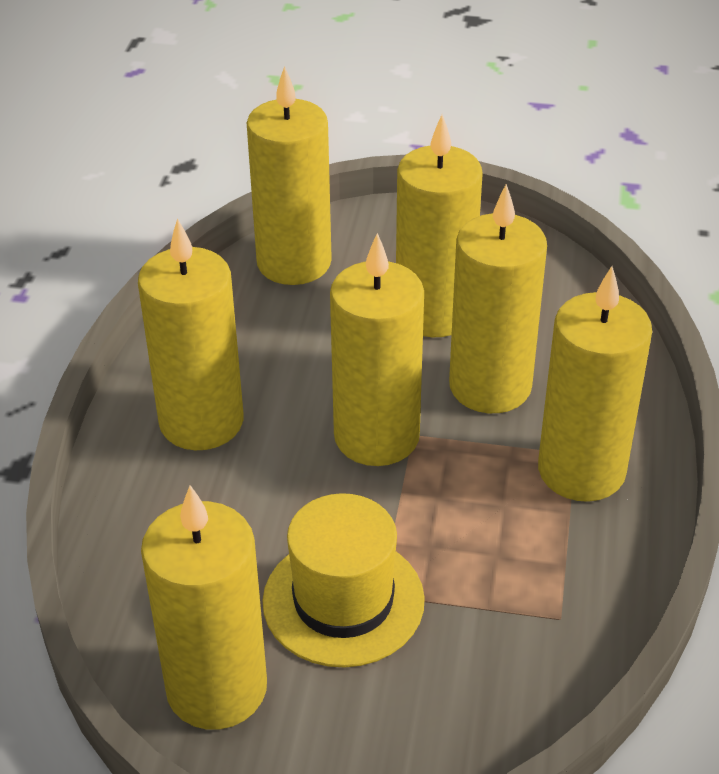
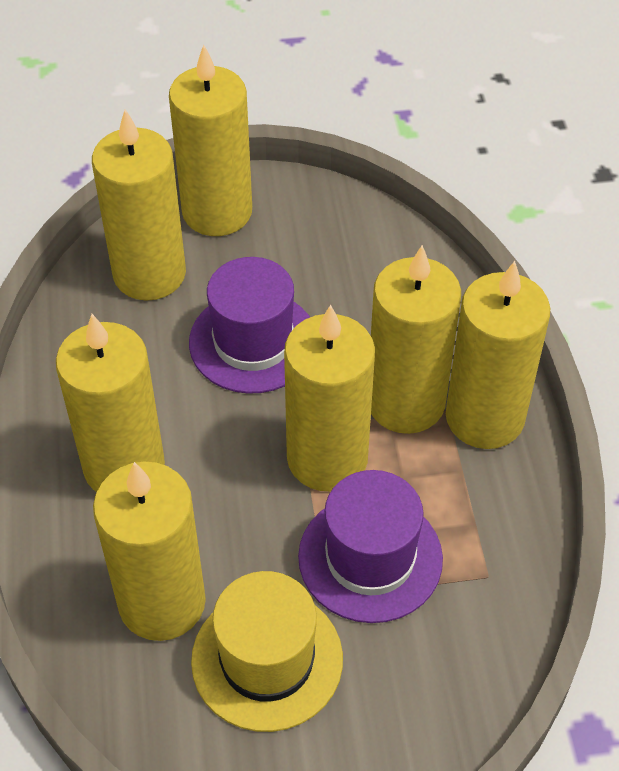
purple hat: none = 0 -> [189,257,310,394] [298,470,443,623] = 2

